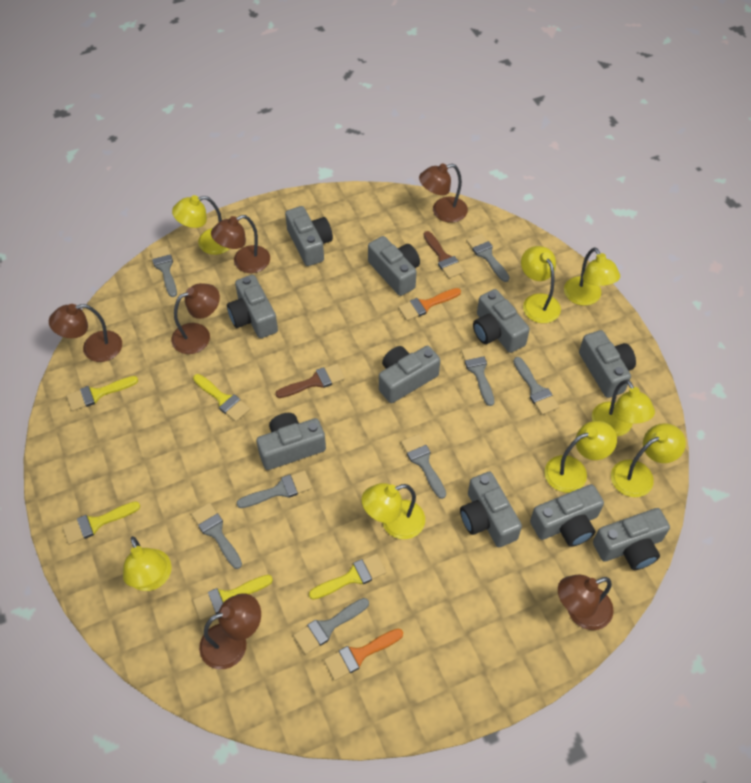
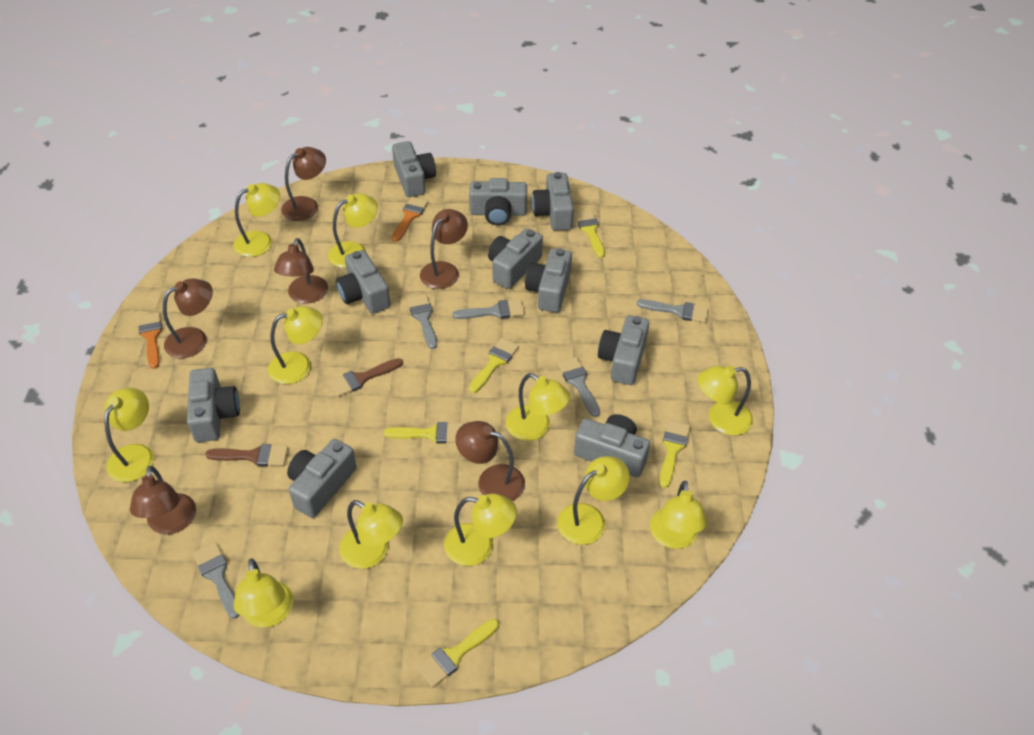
grey brush: [150,246,177,297] [191,503,242,569] [237,470,312,508] [293,598,369,654] [401,434,446,499] [461,346,494,406] [466,233,510,282] [513,357,559,415] = 8 -> [192,542,239,619] [407,294,437,349] [453,300,525,319] [557,357,600,417] [637,299,709,323] = 5
yellow lamp: [123,536,172,591] [172,195,230,255] [362,483,425,539] [521,246,561,323] [544,421,617,493] [564,247,620,306] [592,380,655,436] [611,423,686,497] = 8 -> [104,388,154,482] [233,183,280,257] [233,558,293,628] [268,306,323,384] [328,194,378,268] [339,500,403,569] [444,494,517,566] [506,373,570,441] [557,456,630,545] [650,480,707,549] [698,365,753,435] = 11

